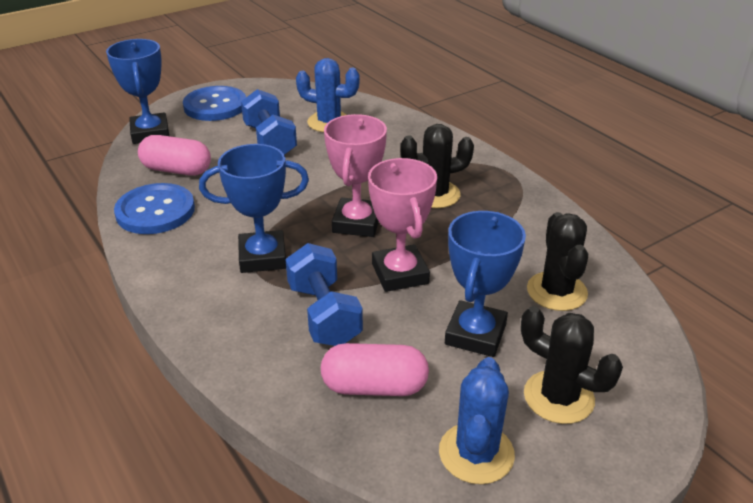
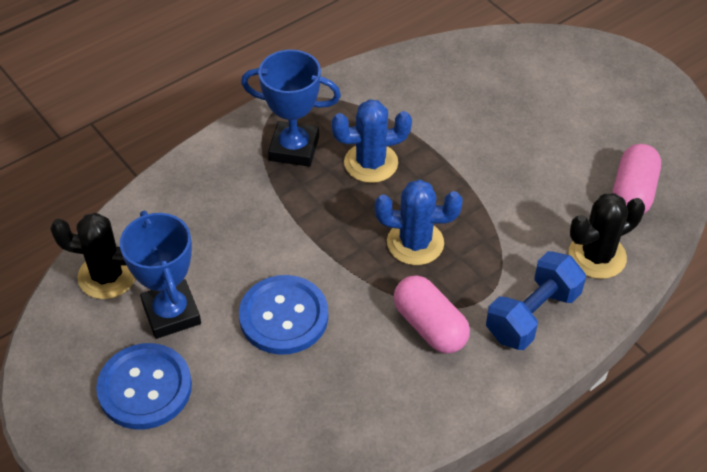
black cactus: [400,124,474,208] [521,306,623,424] [527,212,588,311] = 3 -> [50,213,136,299] [568,193,645,279] = 2
blue dumbbell: [241,89,297,155] [285,243,363,346] = 2 -> [486,251,586,350] = 1
blue trophy: [106,39,169,144] [199,144,309,273] [445,211,526,357] = 3 -> [120,211,201,339] [241,50,341,167] = 2
pink trophy: [324,114,387,237] [368,158,437,292] = 2 -> none = 0

